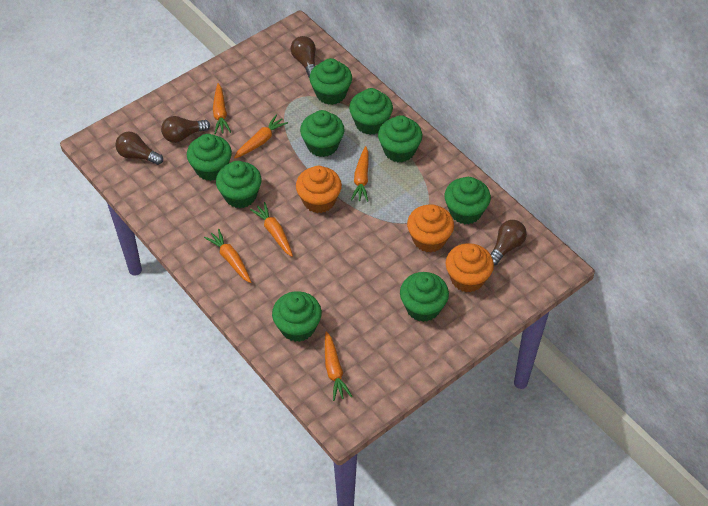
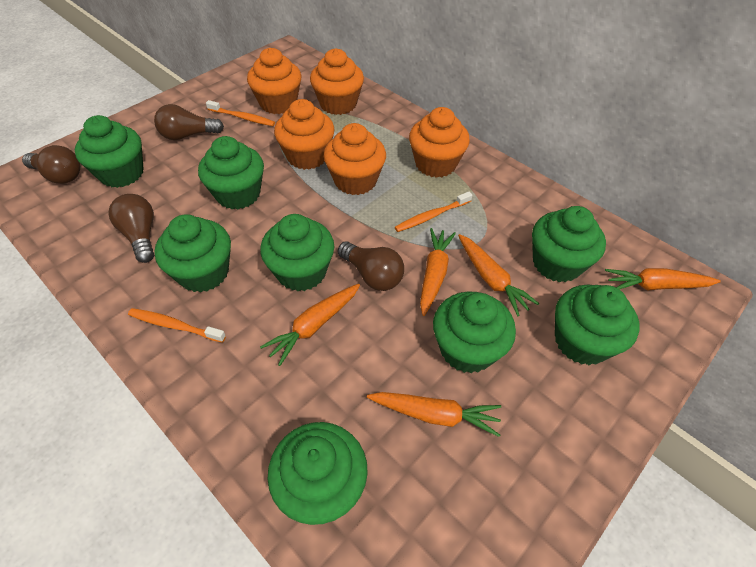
green cupcake: [187,134,232,181] [216,161,262,208] [272,291,322,342] [300,110,345,157] [310,58,352,105] [349,88,393,135] [378,115,422,162] [400,272,449,322] [445,177,491,224] = 9 -> [75,115,144,188] [154,214,231,293] [198,136,264,210] [260,214,334,291] [268,422,368,525] [433,292,516,373] [532,206,606,282] [555,285,640,365] = 8
orange carrot: [204,229,251,283] [213,83,231,134] [234,115,288,159] [250,202,293,257] [325,331,352,401] [351,146,369,202] = 6 -> [260,284,360,366] [367,392,501,437] [420,228,456,316] [458,234,540,316] [605,268,721,290] = 5
orange cupcake: [296,166,342,213] [407,204,454,253] [445,243,494,292] = 3 -> [247,48,302,114] [274,99,335,170] [310,49,364,115] [324,123,386,195] [409,107,470,178] = 5
orange toothbrush: none = 0 -> [128,308,226,343] [206,100,275,126] [395,191,472,232] = 3

